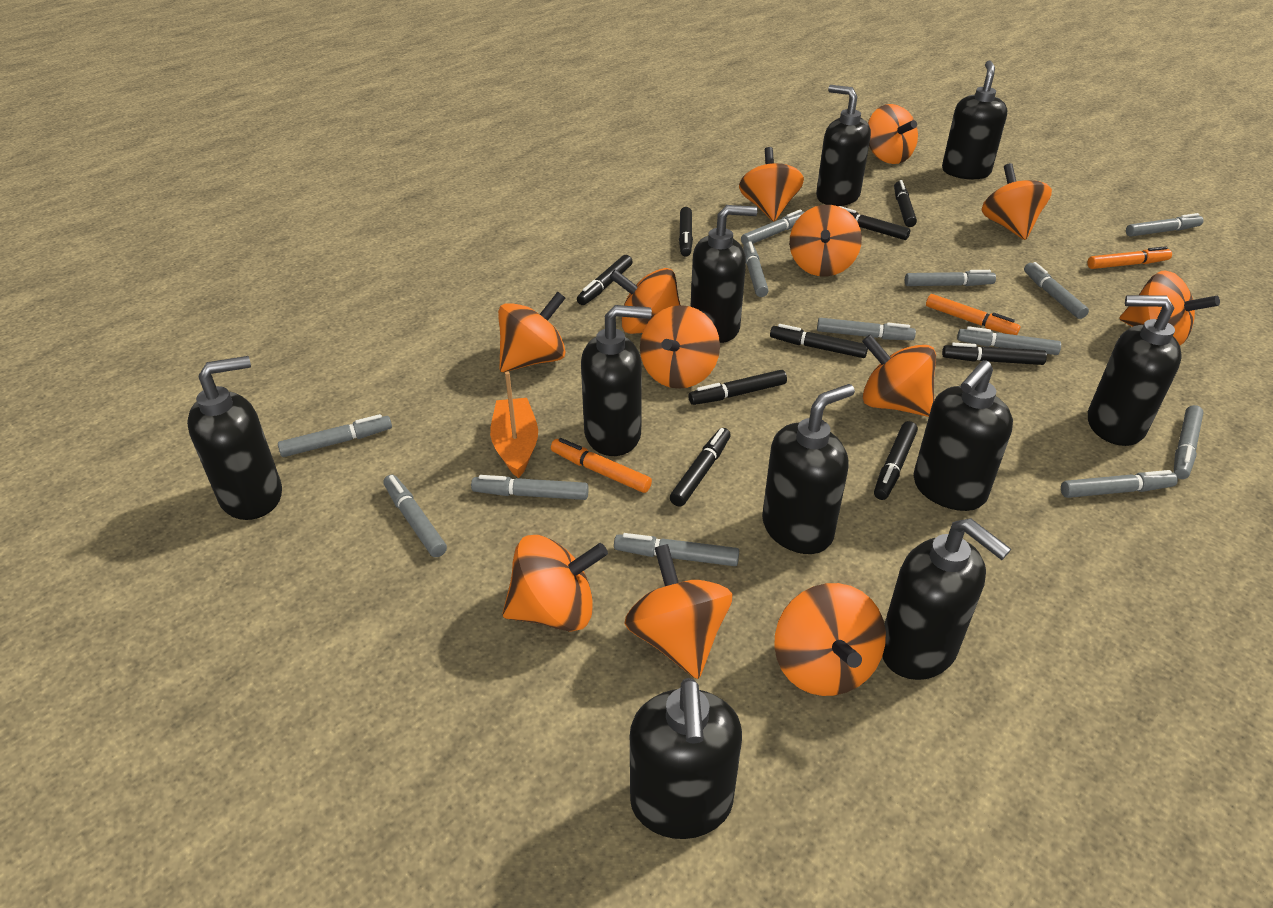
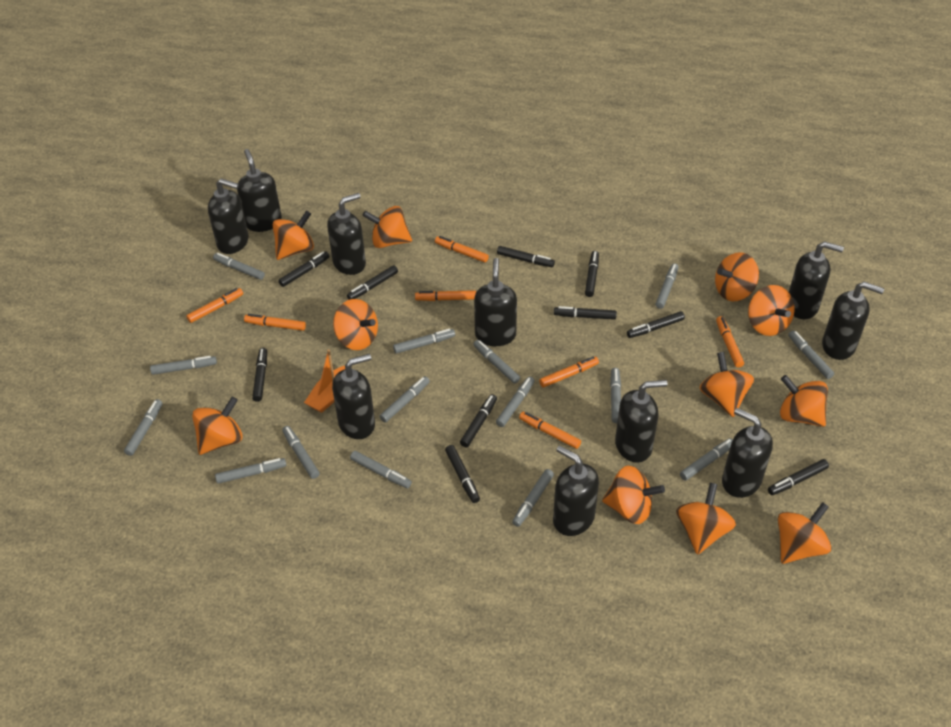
black marker: [577,255,633,305] [670,428,731,507] [679,207,693,257] [688,370,787,405] [770,324,868,358] [839,206,910,240] [874,421,918,500] [894,180,917,227] [942,343,1047,365] = 9 -> [252,348,267,402] [278,252,330,287] [347,265,398,300] [445,445,480,503] [460,394,497,447] [497,246,555,267] [554,306,617,320] [585,251,599,297] [627,311,685,338] [768,459,829,495] = 10
grey marker: [278,414,392,457] [383,475,447,557] [471,475,589,500] [614,533,739,566] [741,210,805,245] [743,241,768,297] [817,318,916,340] [905,270,996,286] [957,326,1061,355] [1024,262,1089,319] [1061,470,1178,498] [1126,213,1204,237] [1174,405,1204,479] = 13 -> [124,399,163,456] [150,356,217,375] [213,253,265,280] [215,458,286,484] [282,426,320,479] [350,451,412,488] [379,376,430,423] [393,328,455,354] [473,340,520,383] [496,376,535,427] [512,469,554,527] [610,368,621,423] [655,263,679,309] [680,438,733,481] [788,331,834,379] = 15
orange marker: [551,438,652,493] [926,294,1020,335] [1087,246,1172,269] = 3 -> [186,288,243,323] [244,314,306,331] [415,290,476,301] [435,236,489,263] [519,412,581,449] [539,357,599,388] [716,316,744,367] = 7
orange spinning top: [498,292,566,372] [502,535,608,632] [609,268,680,334] [624,544,732,679] [640,305,720,389] [739,147,804,221] [774,583,886,696] [789,205,862,276] [862,334,936,417] [868,104,918,164] [982,163,1052,240] [1119,270,1220,345] = 12 -> [192,397,242,455] [273,210,314,260] [333,299,378,350] [362,206,412,248] [602,466,665,524] [676,483,736,555] [700,352,754,417] [715,252,759,301] [748,285,795,336] [778,502,832,564] [780,375,828,427] = 11

